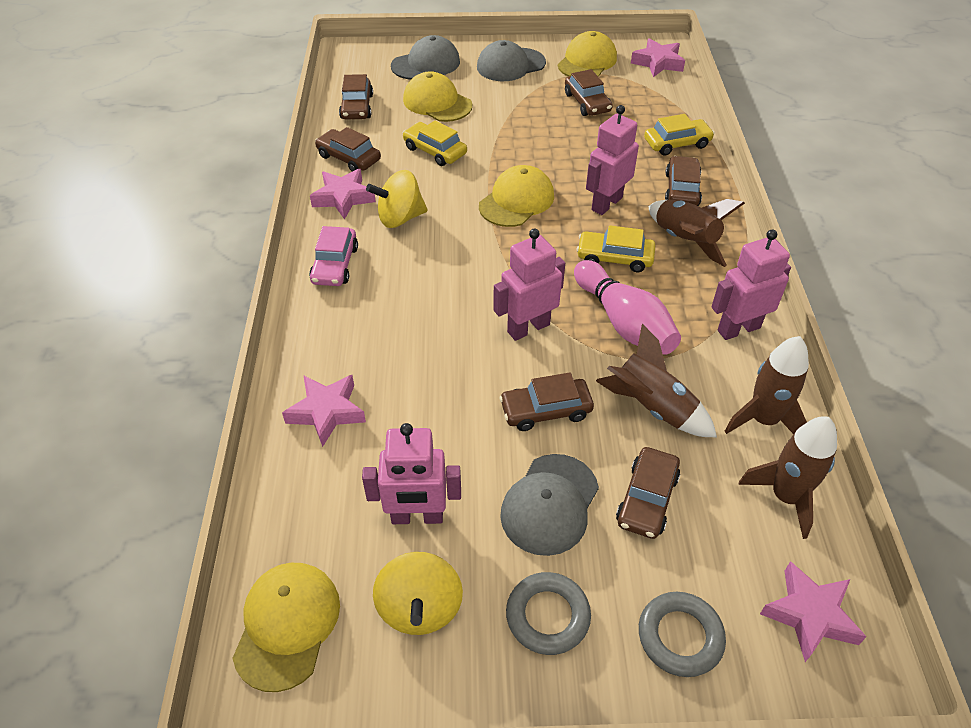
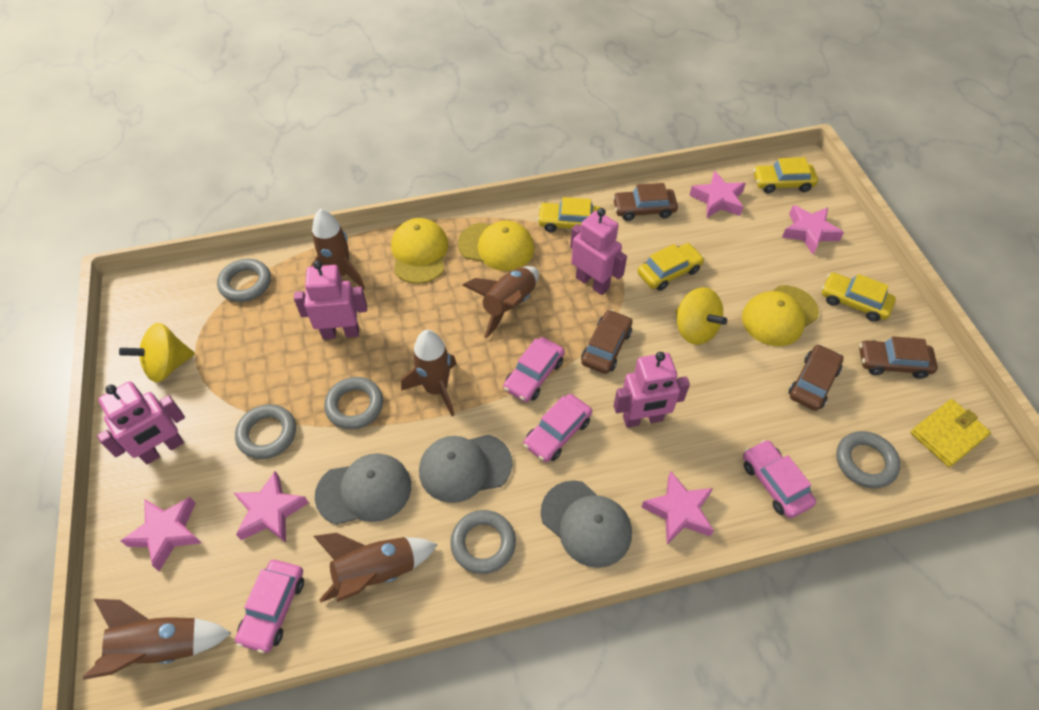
brown car: [315,127,381,172] [339,74,373,119] [499,373,594,431] [565,69,613,116] [616,447,680,539] [665,156,702,206] = 6 -> [581,310,632,374] [613,183,678,221] [788,344,844,411] [859,336,938,379] = 4
brown rocket: [596,324,717,437] [648,199,745,267] [725,336,809,434] [738,416,837,539] = 4 -> [83,599,231,680] [310,209,365,289] [314,533,437,603] [401,330,457,416] [462,266,539,338] = 5
grey ring: [506,572,591,655] [639,592,726,677] = 2 -> [217,259,271,302] [235,404,296,459] [324,377,383,430] [450,510,516,574] [836,431,900,488] = 5
pink bowling pin: [574,260,681,355] = 1 -> none = 0
pink car: [309,226,358,286] = 1 -> [235,560,304,653] [503,337,565,402] [523,394,592,462] [743,440,816,518] = 4
pink star: [282,375,366,447] [310,169,376,220] [631,38,685,77] [760,561,867,662] = 4 -> [121,497,201,571] [234,471,309,543] [642,471,714,544] [689,171,746,218] [782,205,844,254] = 5
yellow cap: [232,563,340,692] [403,71,472,122] [479,165,554,227] [558,31,617,77] = 4 -> [391,218,448,284] [458,220,534,271] [742,285,819,346] = 3
yellow car: [403,120,467,166] [577,225,656,272] [644,114,715,156] = 3 -> [537,197,601,232] [637,243,704,291] [753,157,818,193] [822,273,896,322] = 4
yellow wallet: none = 0 -> [910,399,991,467] = 1

